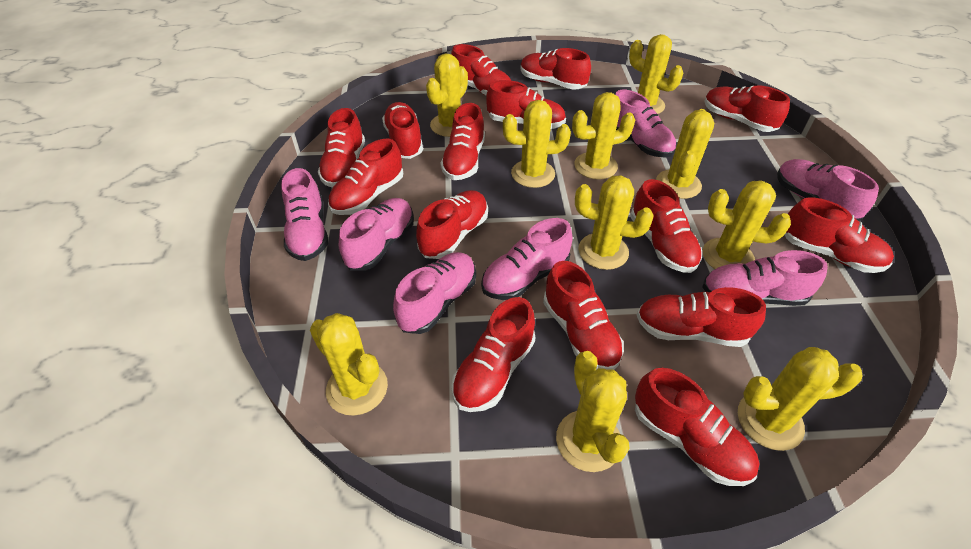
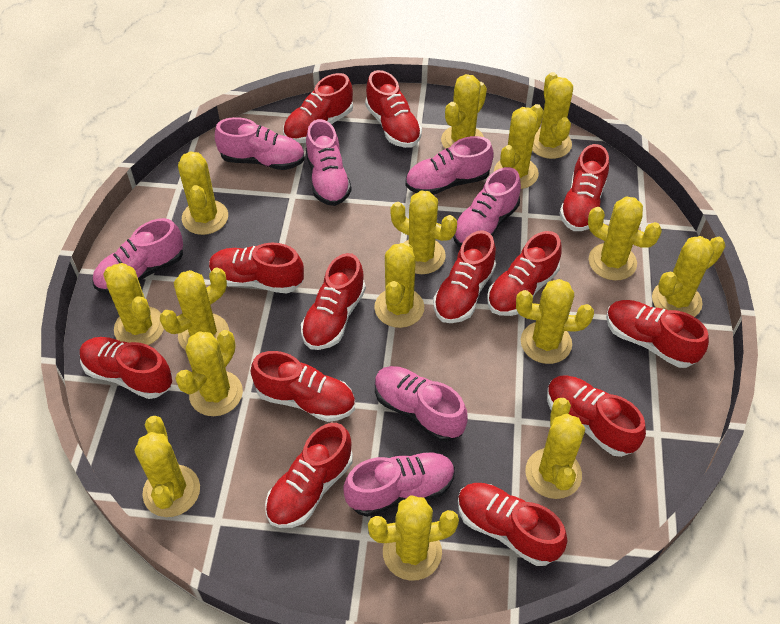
red shoe: [318,108,365,188] [328,139,403,215] [382,102,423,159] [416,190,488,259] [440,103,485,180] [451,44,512,95] [451,297,536,412] [486,80,566,129] [520,48,591,90] [543,261,624,370] [630,179,702,273] [635,368,760,486] [637,287,766,347] [704,85,790,132] [785,198,894,273] = 15 -> [80,337,172,399] [209,243,304,294] [251,351,355,422] [265,423,353,528] [283,73,353,143] [301,253,366,350] [365,70,422,148] [433,230,496,323] [458,483,567,566] [487,231,562,316] [547,375,646,457] [559,144,609,231] [606,300,709,368] = 13
yellow cactus: [310,313,388,416] [426,53,468,137] [503,100,571,188] [556,351,630,472] [572,92,635,180] [575,175,654,270] [629,34,683,114] [656,109,714,199] [703,181,791,269] [738,347,863,451] = 10 -> [103,263,164,345] [135,416,200,517] [160,267,229,350] [175,330,243,416] [178,151,228,235] [368,495,459,581] [374,242,424,328] [390,191,457,274] [441,74,487,149] [494,104,544,189] [516,279,594,364] [525,398,585,499] [532,72,573,159] [588,196,662,281] [652,236,725,317] = 15

